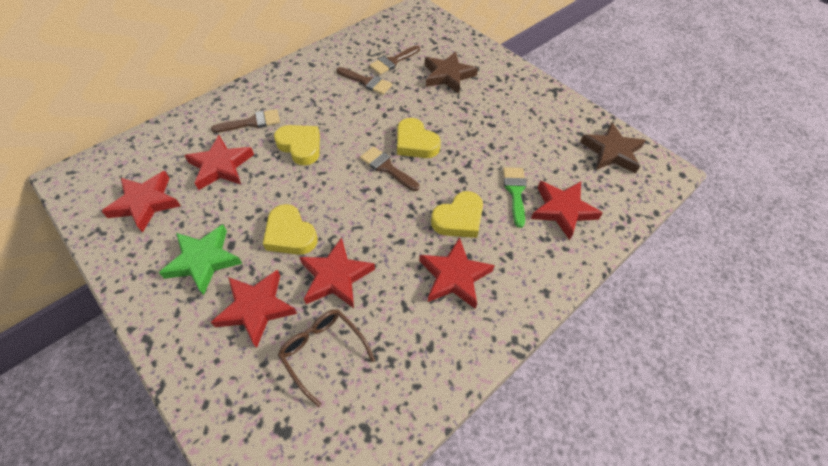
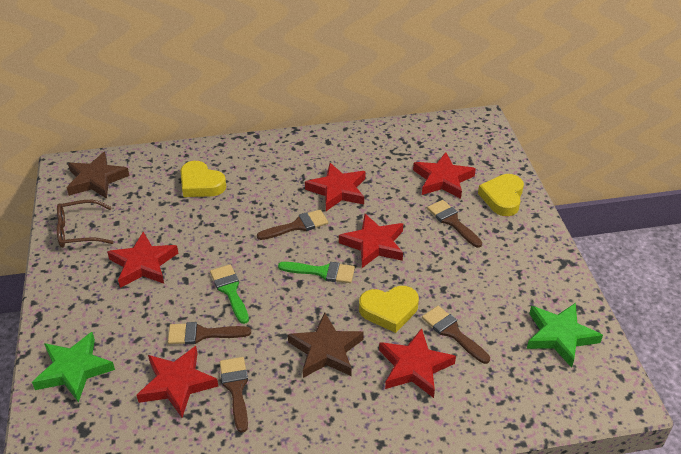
brown brush: [211,109,280,133] [336,67,392,95] [360,146,419,191] [369,45,420,75] = 4 -> [168,322,251,344] [220,357,248,433] [257,210,328,240] [422,306,490,364] [427,200,482,248] = 5
green brush: [503,167,527,228] = 1 -> [210,264,249,324] [278,262,355,283] = 2
green star: [159,224,242,295] = 1 -> [32,332,115,403] [527,303,603,368] = 2
yellow heart: [263,204,318,255] [274,125,320,165] [397,118,441,158] [431,191,483,238] = 4 -> [181,161,226,197] [359,286,419,333] [478,174,524,216] = 3

